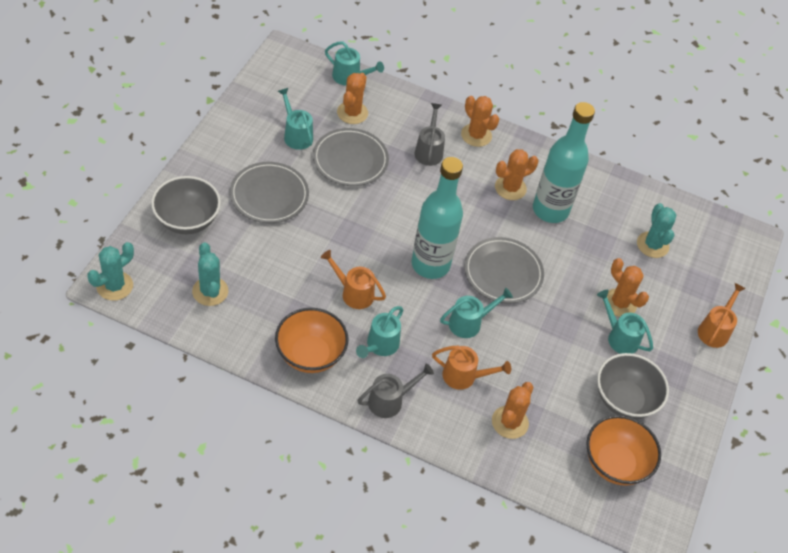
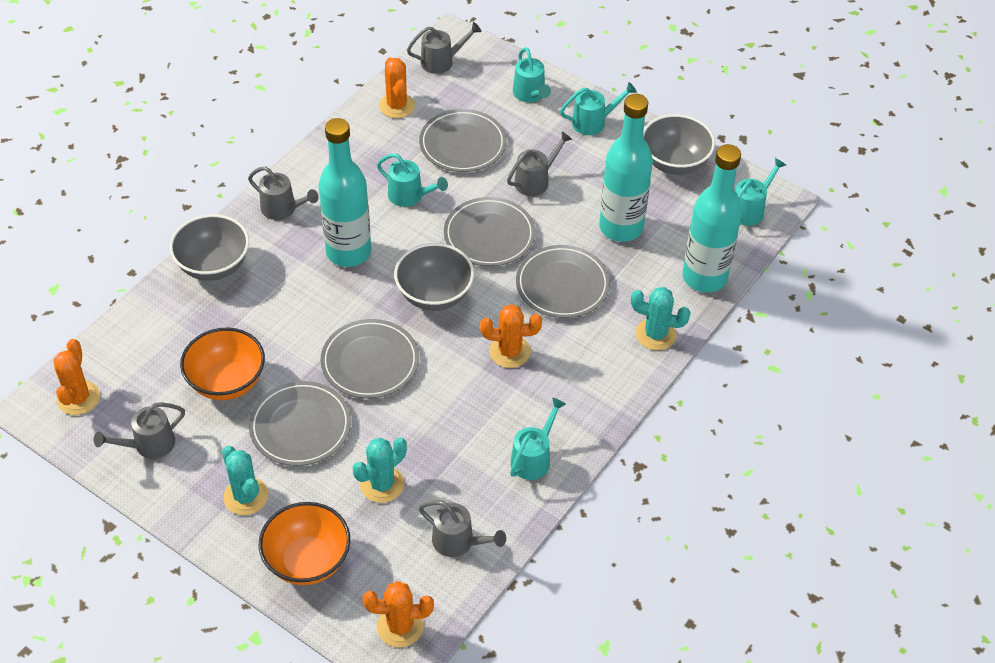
grey bowl: [151,176,221,234] [597,353,669,419] = 2 -> [170,214,249,281] [394,243,474,311] [644,114,715,175] = 3
grey plate: [230,162,309,223] [313,128,389,186] [464,237,544,304] = 3 -> [249,381,351,466] [320,319,419,398] [419,109,507,172] [444,197,536,267] [516,245,610,318] = 5
grey watering can: [358,363,434,418] [414,103,445,166] = 2 -> [94,402,185,459] [248,167,319,220] [407,22,481,74] [419,500,506,557] [507,131,572,196] = 5
orange cactus: [337,73,368,124] [461,96,499,147] [492,382,533,439] [495,149,539,200] [603,258,649,317] = 5 -> [53,339,100,415] [363,581,434,647] [379,58,415,118] [480,304,542,368] = 4
orange watering can: [321,250,386,309] [432,346,511,390] [698,283,746,348] = 3 -> none = 0
turquoise bottle: [411,157,463,279] [533,102,595,223] = 2 -> [319,118,371,267] [599,94,653,242] [682,144,742,292] = 3

